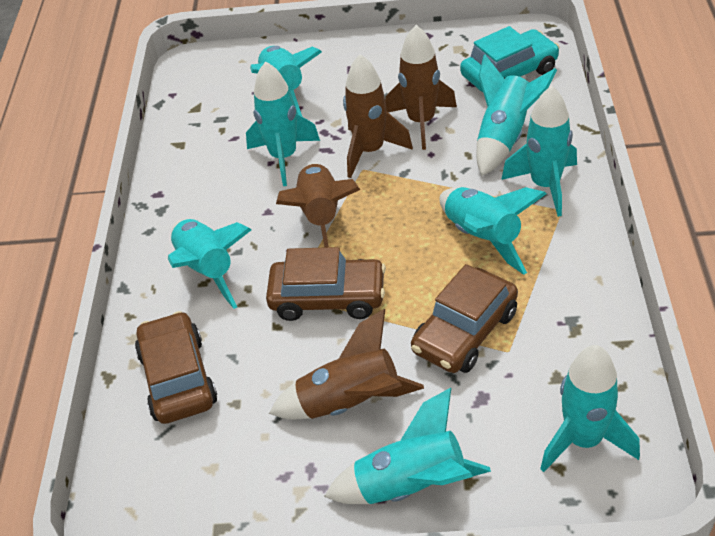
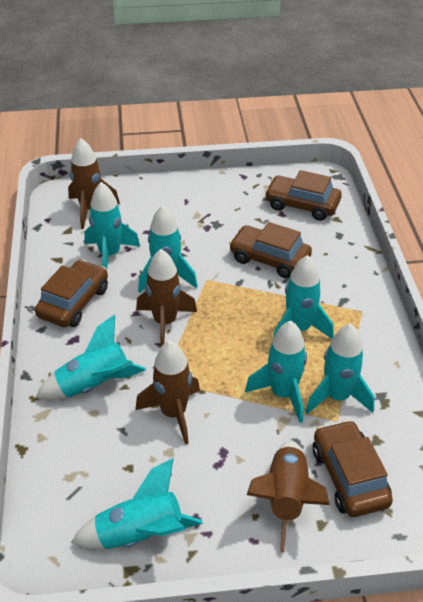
brown car: [135,311,217,424] [266,247,386,321] [411,264,518,373] = 3 -> [35,260,108,327] [229,222,312,278] [265,170,342,221] [313,420,393,517] = 4
turquoise car: [460,26,560,92] = 1 -> none = 0
turquoise rocket: [168,219,251,309] [246,61,320,186] [250,46,322,116] [324,388,491,504] [439,187,546,275] [477,54,557,176] [501,86,577,217] [540,345,640,472] = 8 -> [36,314,146,400] [71,458,203,549] [84,182,140,269] [138,205,198,293] [245,321,307,423] [273,255,334,339] [305,323,375,414] = 7

